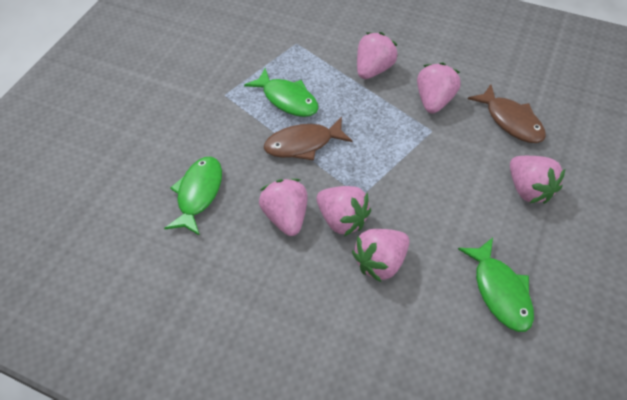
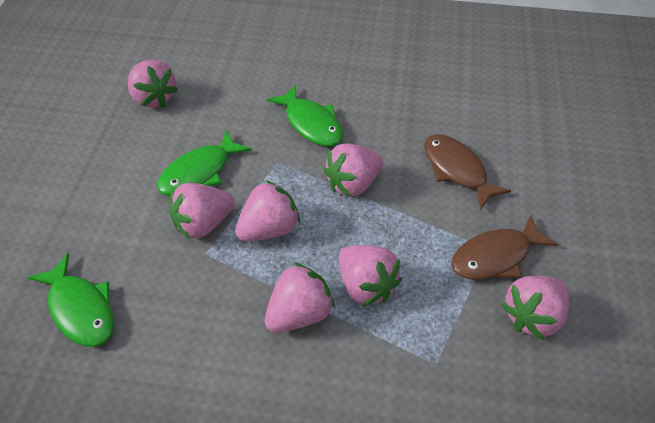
pink strawberry: [259,179,308,236] [317,186,371,236] [352,229,410,282] [357,32,398,79] [417,63,461,113] [510,156,565,204] = 6 -> [128,60,178,108] [169,183,235,239] [235,180,300,242] [265,263,335,333] [323,143,383,197] [339,245,402,307] [501,276,569,340] = 7

